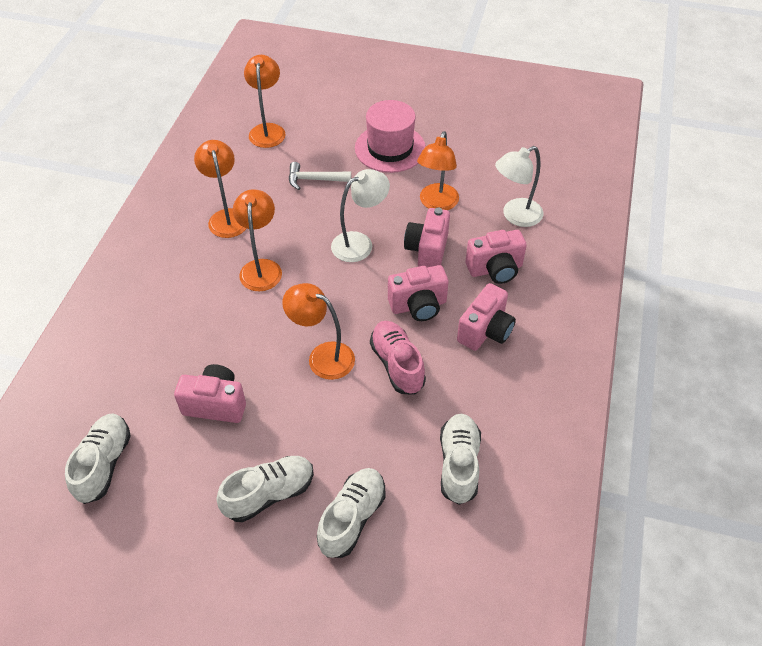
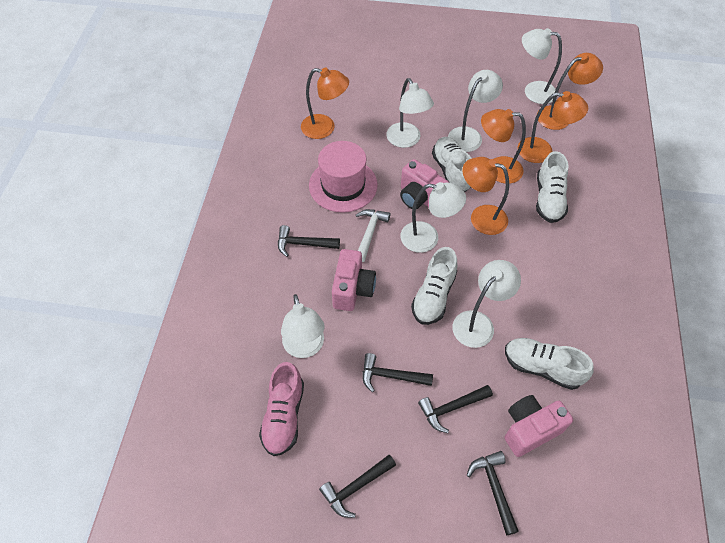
black hammer: none = 0 -> [278,225,340,257] [319,455,396,518] [362,353,433,392] [418,385,493,433] [467,451,519,535] = 5
pink camera: [174,364,246,423] [388,265,449,321] [404,208,450,268] [457,283,516,351] [466,230,527,284] = 5 -> [332,249,376,311] [400,159,450,209] [505,395,573,457] = 3
white lamp: [331,169,390,262] [495,146,543,227] = 2 -> [281,294,325,358] [386,78,434,148] [400,182,466,253] [448,70,503,152] [452,260,521,348] [522,28,562,104] = 6

